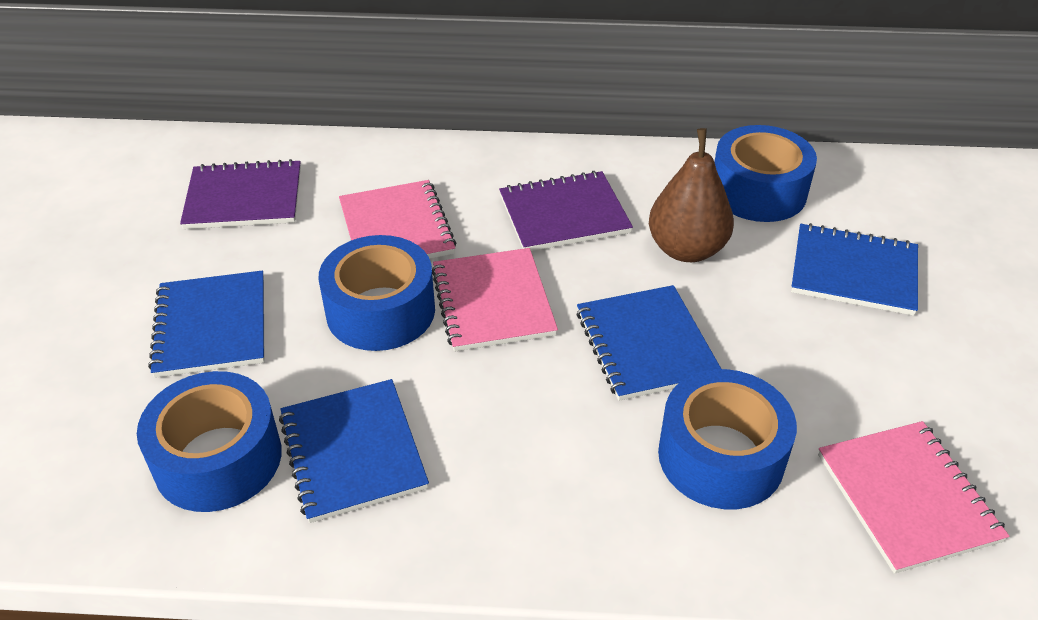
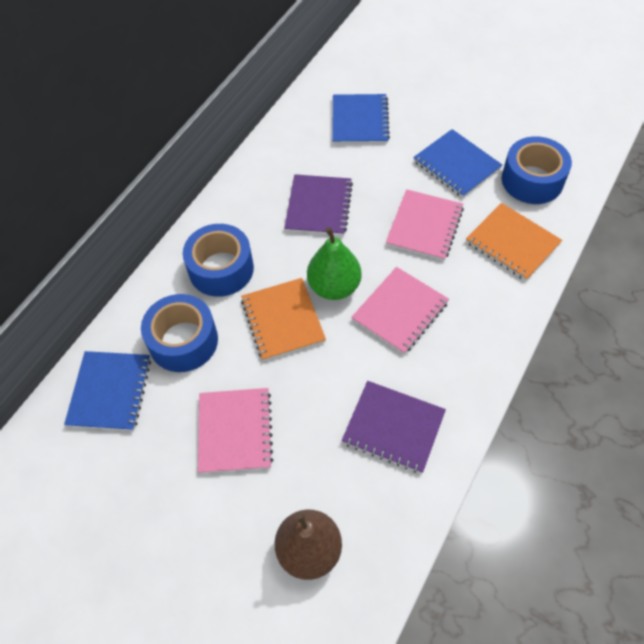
blue notebook: [148,271,264,378] [279,379,429,523] [576,285,721,401] [791,223,918,316] = 4 -> [64,351,151,431] [332,94,390,144] [413,129,502,198] = 3
blue tape: [137,371,282,512] [318,235,435,351] [658,369,797,509] [714,125,817,222] = 4 -> [141,294,218,372] [183,224,254,297] [502,136,572,204] = 3
green pear: none = 0 -> [307,227,362,300] = 1
orange notebook: none = 0 -> [241,278,326,361] [466,203,562,281] = 2

